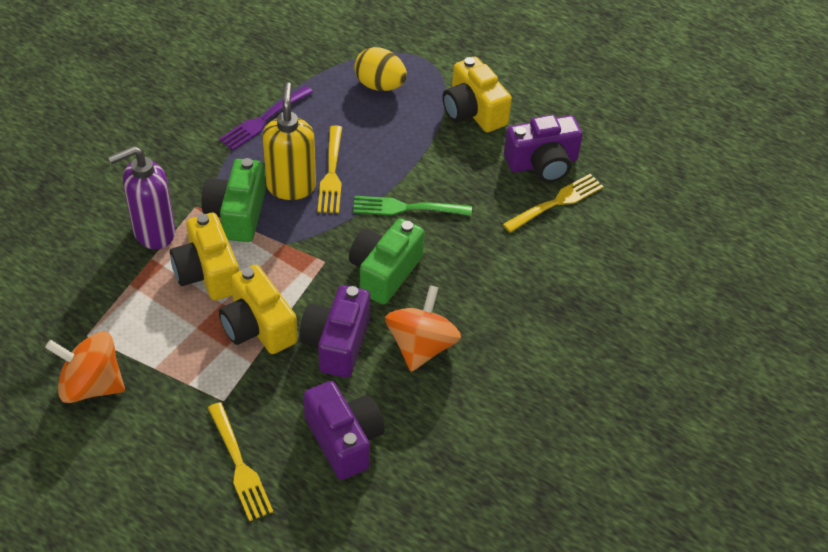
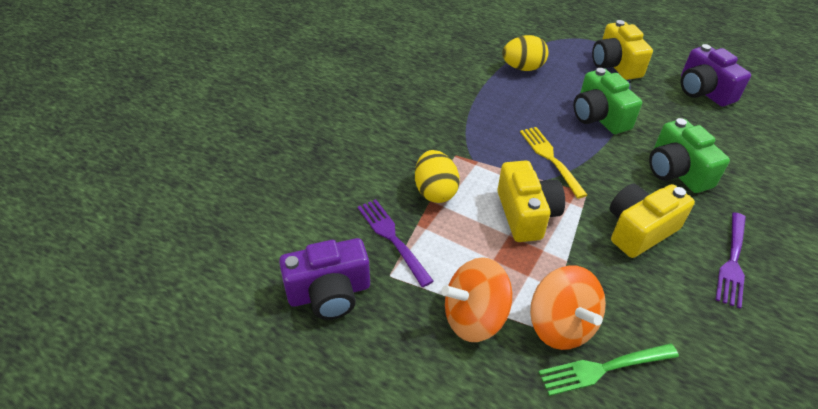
purple camera: [300,285,370,378] [303,381,385,480] [504,115,582,183] = 3 -> [279,238,370,320] [681,44,751,106] = 2
purple fork: [219,86,313,151] = 1 -> [358,199,434,287] [716,212,746,309] = 2
purple soap dispenser: [108,146,175,249] = 1 -> none = 0
yellow egg: [354,47,407,91] = 1 -> [415,150,460,203] [502,35,548,71] = 2
yellow fork: [208,402,273,521] [318,126,342,213] [503,174,604,233] = 3 -> [520,127,587,199] = 1
yellow soap dispenser: [262,82,316,200] = 1 -> none = 0

